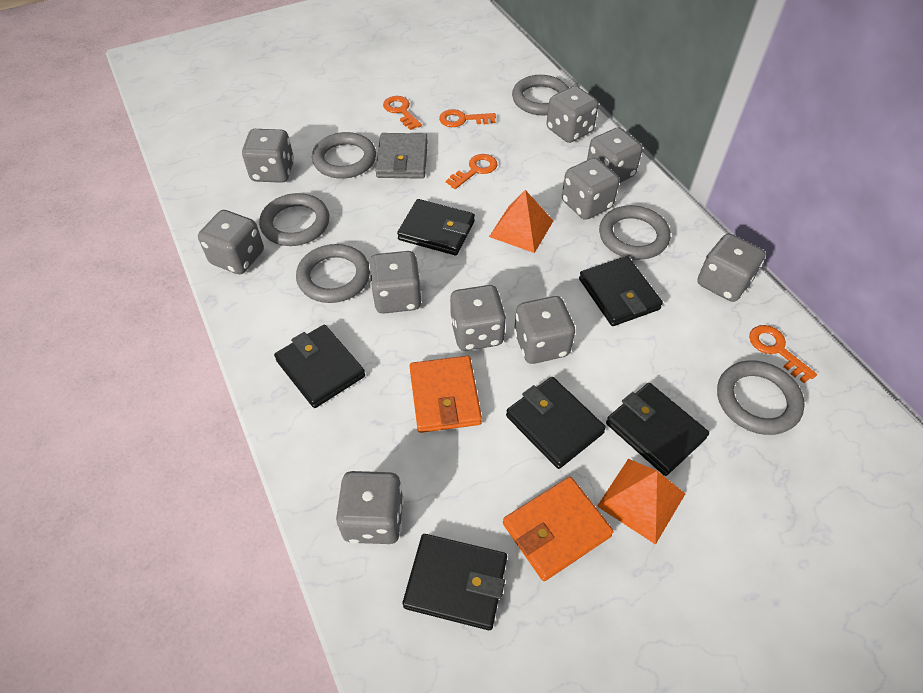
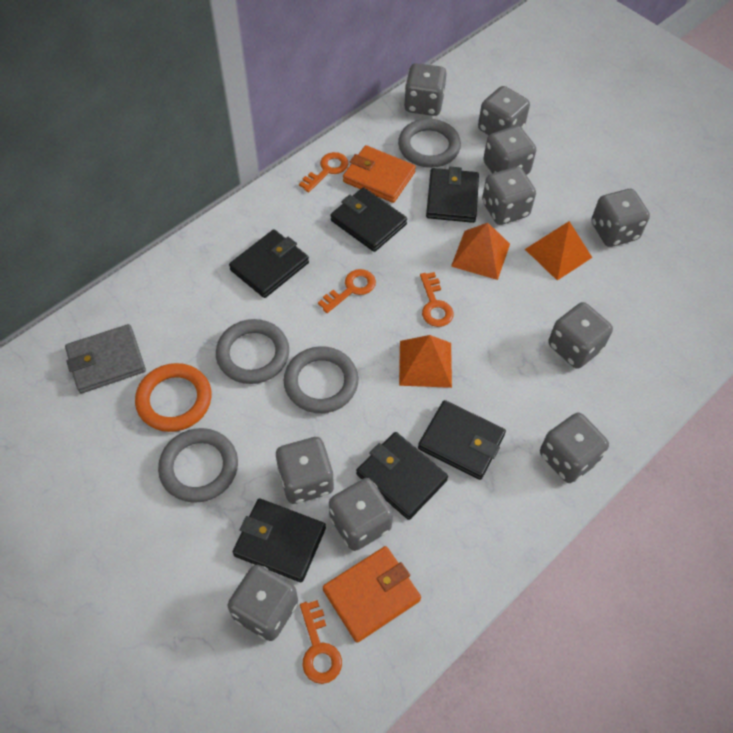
grey ring: [259,193,329,246] [296,244,370,303] [312,132,376,179] [512,75,569,115] [599,205,670,260] [717,360,805,435] = 6 -> [158,428,238,503] [216,319,289,384] [284,346,358,413] [398,119,461,168] = 4
orange pyramid: [489,190,553,253] [597,459,686,545] = 2 -> [399,335,452,388] [451,223,510,280] [525,221,592,281] = 3
orange ring: none = 0 -> [135,363,212,432] = 1

